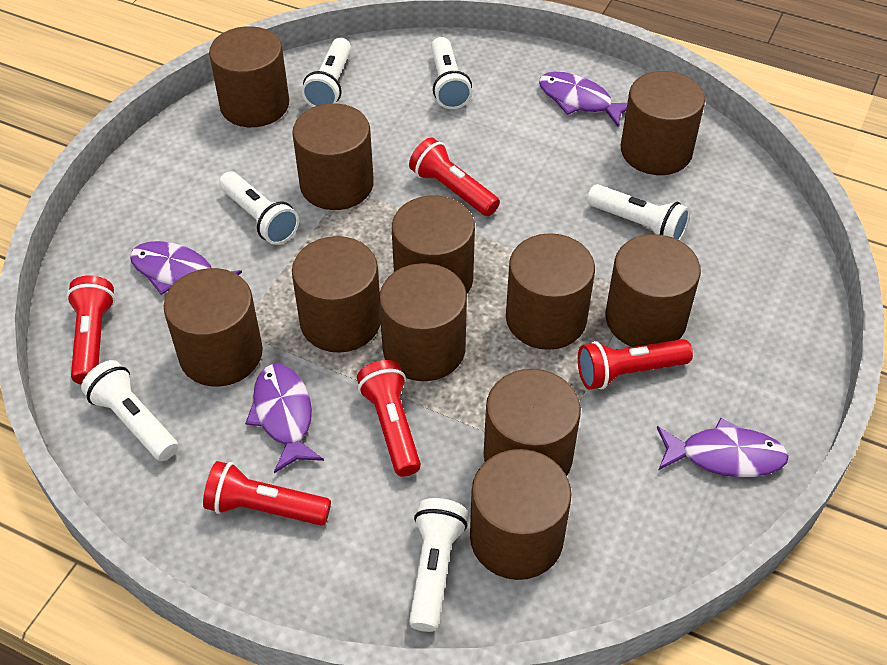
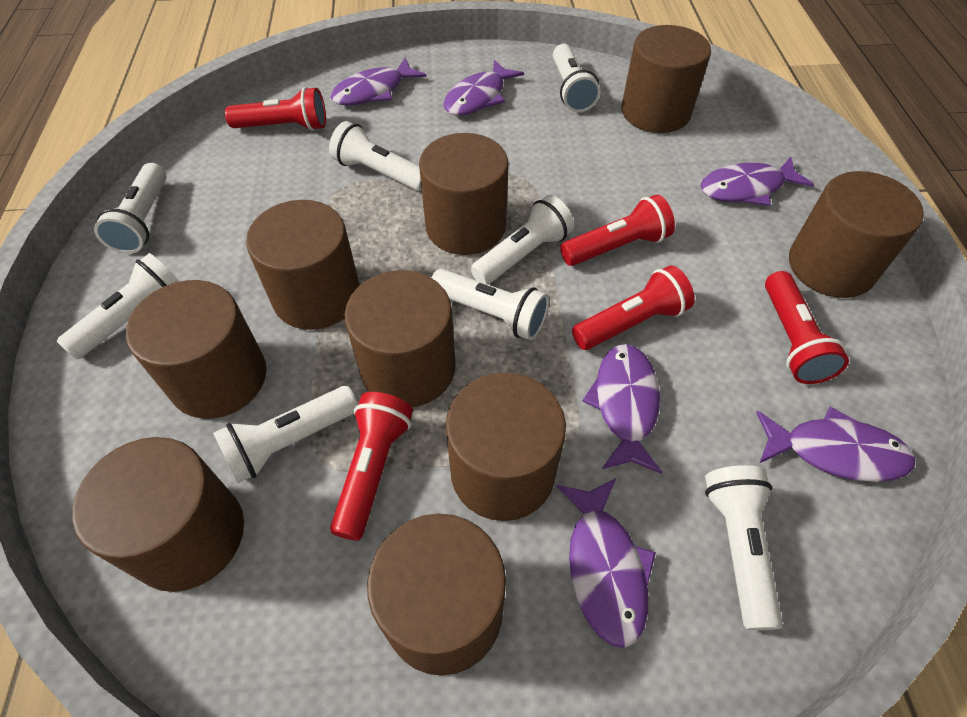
brown cylinder: [163,268,263,387] [209,26,289,127] [292,103,374,210] [292,236,381,353] [379,263,467,381] [392,195,475,294] [470,449,572,580] [484,369,581,476] [506,233,595,350] [605,234,701,347] [621,71,705,175] = 11 -> [72,437,244,592] [126,280,267,419] [246,200,360,330] [344,270,456,407] [367,513,506,676] [419,133,509,255] [446,372,566,521] [622,25,711,133] [789,171,924,298] = 9
purple fish: [130,241,242,295] [245,364,324,473] [539,72,627,127] [657,417,789,477] = 4 -> [330,57,427,105] [444,59,524,116] [557,478,656,648] [582,344,662,474] [701,157,814,206] [756,406,916,482] = 6
white flashlight: [81,360,178,461] [219,171,299,245] [302,38,351,107] [409,498,468,632] [431,37,472,109] [587,184,690,241] = 6 -> [57,253,179,359] [94,163,167,254] [213,386,358,483] [329,121,422,191] [431,269,549,340] [471,195,574,285] [553,44,600,112] [705,465,782,630] = 8

